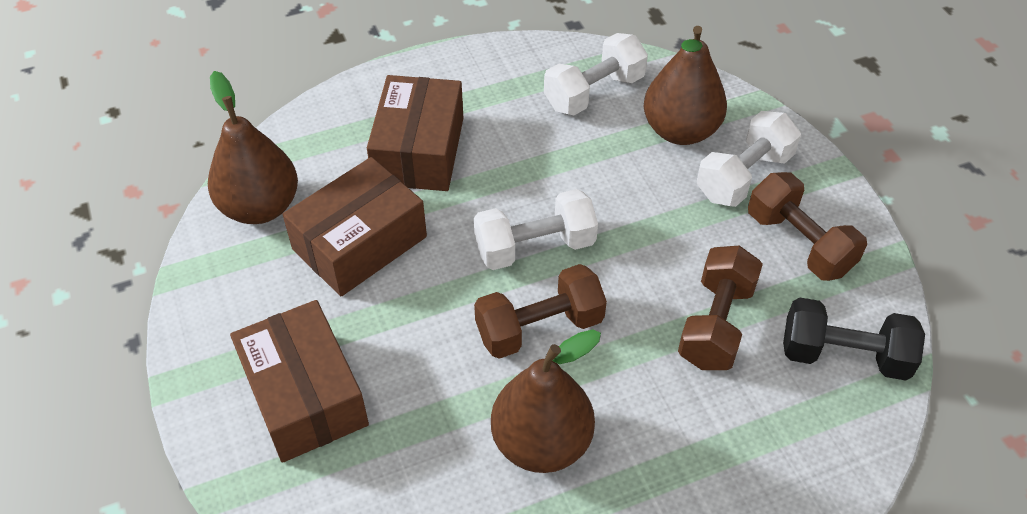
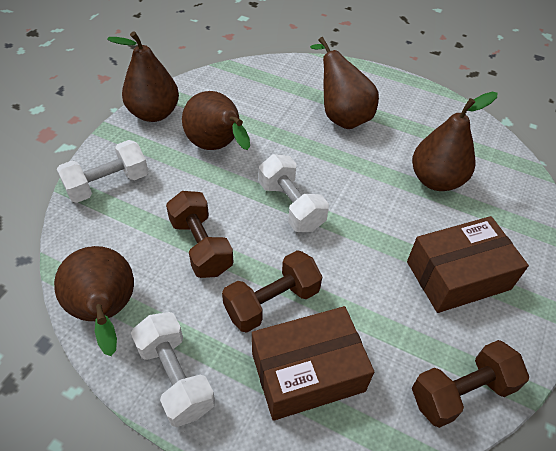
black dumbbell: [783,297,925,381] = 1 -> none = 0
brown box: [230,300,369,463] [282,157,427,296] [367,75,463,191] = 3 -> [252,306,374,421] [407,216,529,313] = 2
brown pear: [208,71,298,224] [491,329,601,473] [644,26,727,145] = 3 -> [54,246,134,356] [107,31,179,122] [182,91,250,150] [310,37,379,129] [412,92,498,191] = 5

